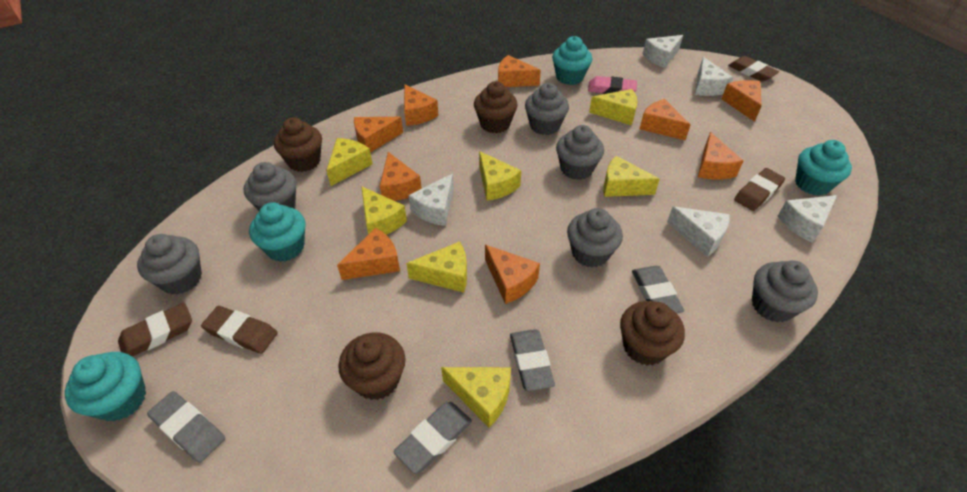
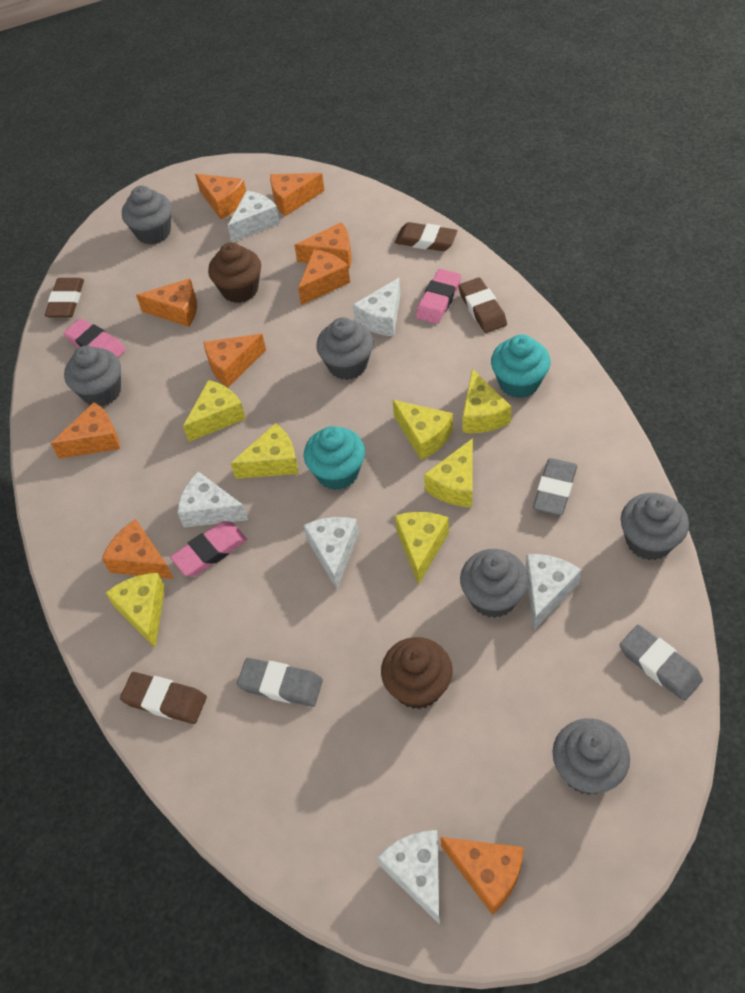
brown cupcake: [274,117,322,172] [338,332,405,400] [474,81,518,133] [620,301,685,366] = 4 -> [208,242,261,303] [381,637,452,709] = 2
grey eraser: [147,391,225,463] [393,402,472,474] [510,329,555,391] [632,266,684,314] = 4 -> [237,658,323,707] [533,458,577,516] [619,625,703,701] = 3
pink eraser: [588,76,637,94] = 1 -> [64,319,126,358] [170,521,247,576] [416,269,461,324] = 3
turquoise cupcake: [65,352,146,421] [249,202,306,262] [552,36,592,85] [795,140,852,196] = 4 -> [304,426,365,490] [491,334,550,398] = 2
white cheese: [409,174,454,226] [643,35,683,68] [667,207,730,257] [695,57,733,96] [778,195,837,243] = 5 -> [177,472,248,527] [228,190,280,242] [304,517,359,589] [353,278,401,336] [377,830,440,925] [525,554,581,630] = 6

